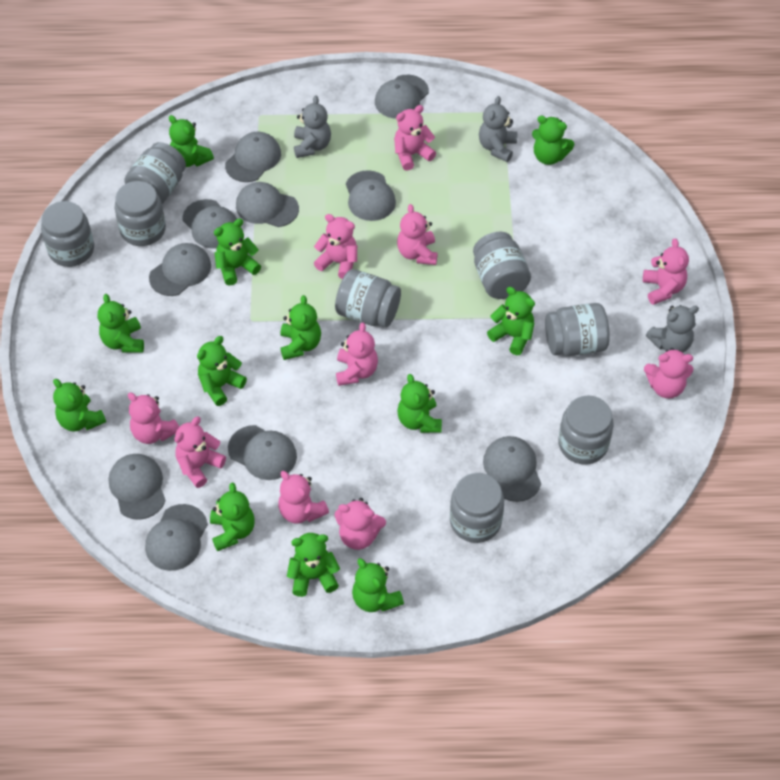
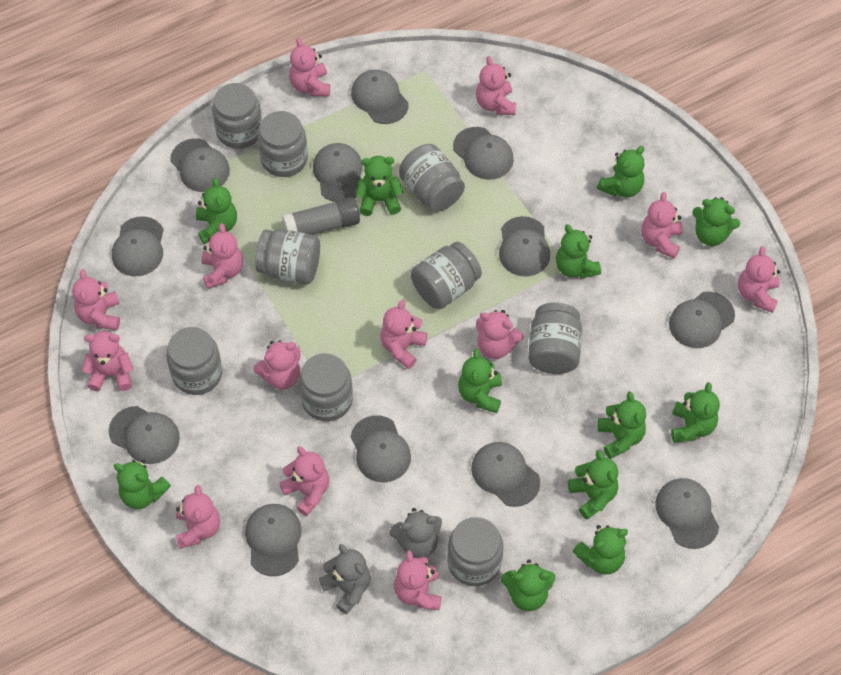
grey cap: [109,454,166,520] [145,504,208,571] [149,243,211,296] [182,199,237,248] [225,132,281,182] [228,425,297,480] [236,182,299,227] [346,170,396,221] [375,75,429,119] [483,436,541,502] = 10 -> [109,406,180,464] [112,216,164,277] [170,138,230,192] [245,504,302,576] [313,143,363,202] [350,415,411,482] [351,70,409,124] [453,127,514,180] [471,442,540,507] [499,216,550,277] [655,478,719,549] [669,291,735,348] = 12
grey glue stick: none = 0 -> [282,197,360,235] = 1
grey jar: [41,201,94,267] [115,181,166,246] [124,142,186,204] [335,269,401,327] [450,473,504,543] [473,232,531,299] [545,303,610,356] [558,395,614,465] = 8 -> [166,327,222,395] [212,83,262,149] [255,229,320,284] [258,111,308,177] [299,353,353,422] [399,144,465,212] [411,242,482,309] [447,517,503,586] [528,302,582,374] = 9
grey teddy bear: [294,95,331,158] [479,96,517,162] [646,305,699,353] = 3 -> [319,544,371,615] [390,508,442,558] = 2
pink teddy bear: [128,393,179,444] [174,417,226,488] [278,471,329,524] [314,214,357,279] [335,498,386,550] [336,322,378,386] [394,105,436,171] [397,204,438,265] [643,238,689,305] [644,348,693,399] = 10 -> [72,269,120,330] [82,331,133,391] [175,485,220,549] [201,223,243,289] [254,340,301,390] [279,446,329,516] [289,38,330,97] [380,300,427,369] [394,550,441,610] [476,56,516,115] [476,310,524,359] [641,192,683,259] [738,247,780,313] = 13

